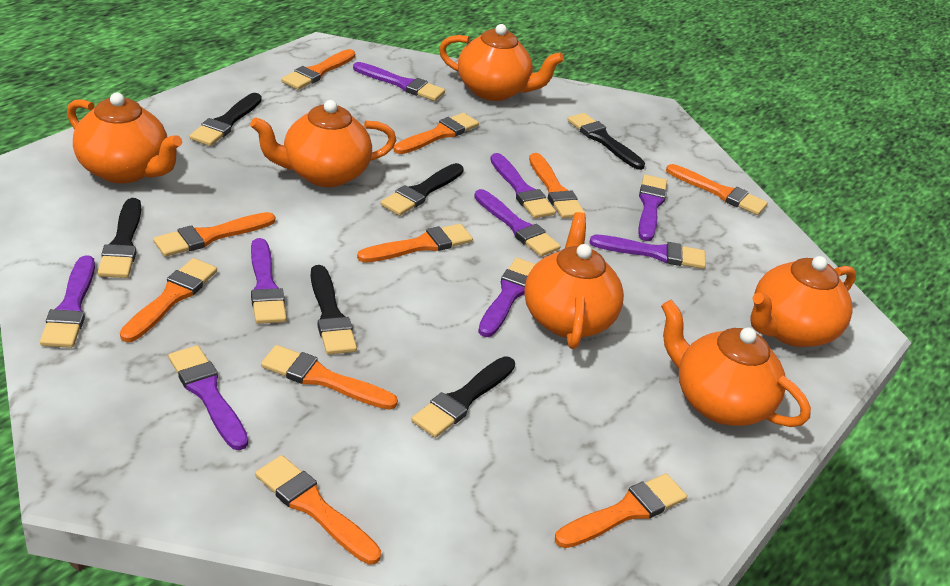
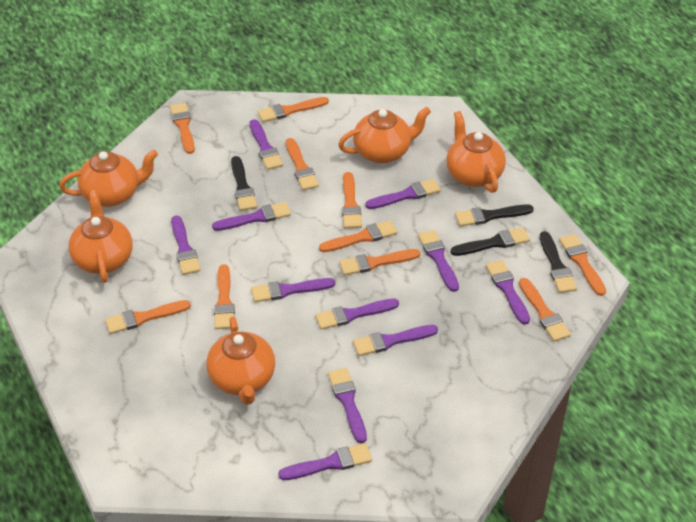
black brush: [98,198,141,278] [189,93,262,146] [311,265,357,355] [380,163,464,216] [411,356,515,438] [568,113,645,170] = 6 -> [231,156,257,211] [451,227,530,256] [455,204,534,226] [540,231,577,293] = 4
orange teapot: [67,93,182,183] [250,100,396,187] [439,24,564,101] [524,212,624,349] [661,300,811,427] [751,256,856,347] = 6 -> [59,150,158,207] [69,190,133,283] [206,317,275,405] [338,107,431,163] [446,111,506,193] = 5
purple brush: [40,255,95,348] [168,345,248,450] [251,238,287,324] [353,62,445,101] [474,189,561,257] [478,258,535,337] [490,153,556,218] [590,235,706,269] [638,175,667,241] = 9 -> [171,215,200,275] [212,202,291,231] [250,119,283,170] [251,278,335,302] [278,443,372,480] [315,298,399,330] [328,368,367,443] [353,325,438,356] [365,179,441,209] [418,230,459,292] [486,260,530,325] = 11

